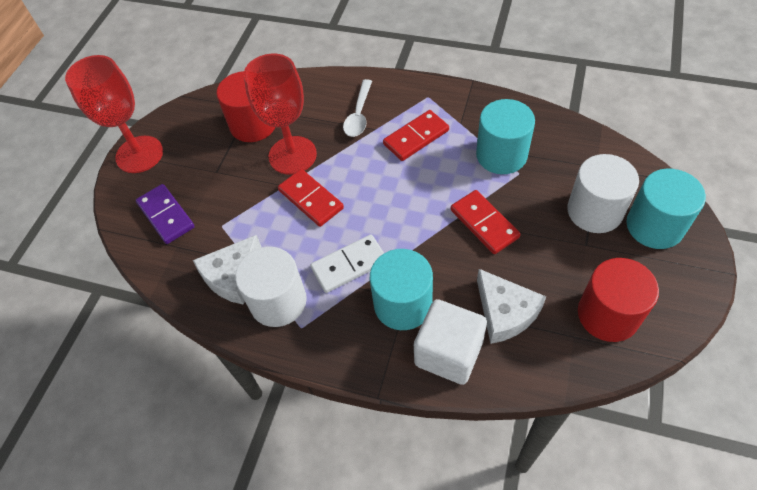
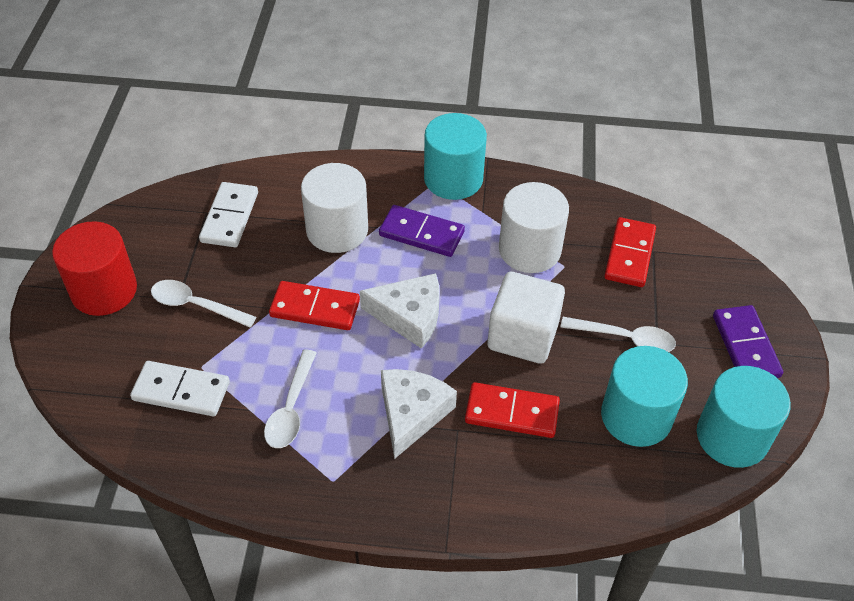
purple domino: [136,184,195,244] = 1 -> [379,205,465,257] [713,305,783,378] = 2
red cylinder: [216,71,275,142] [578,258,659,342] = 2 -> [52,221,137,316] = 1
red goblet: [65,55,163,173] [244,54,317,175] = 2 -> none = 0
white domino: [310,235,384,293] = 1 -> [130,361,230,416] [199,182,258,247] = 2
white spoon: [343,79,372,137] = 1 -> [151,280,256,328] [264,350,317,448] [560,317,676,352] = 3

